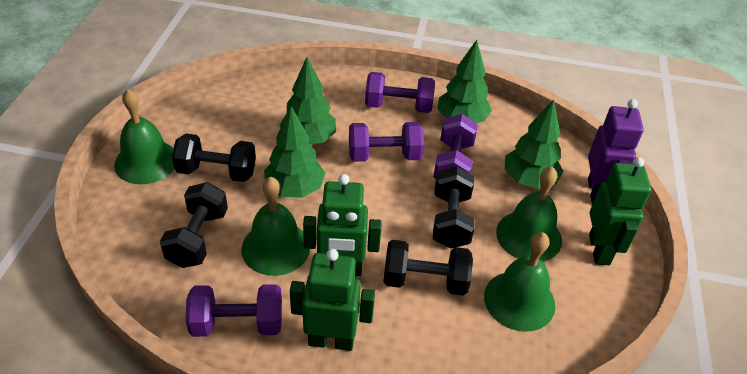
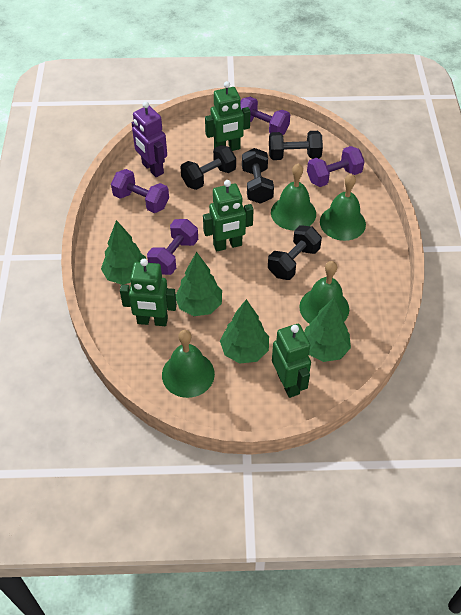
green robot: [290,249,375,351] [303,174,382,276] [589,157,651,265] = 3 -> [120,259,177,326] [203,180,254,252] [205,81,251,151] [272,324,311,398] = 4

